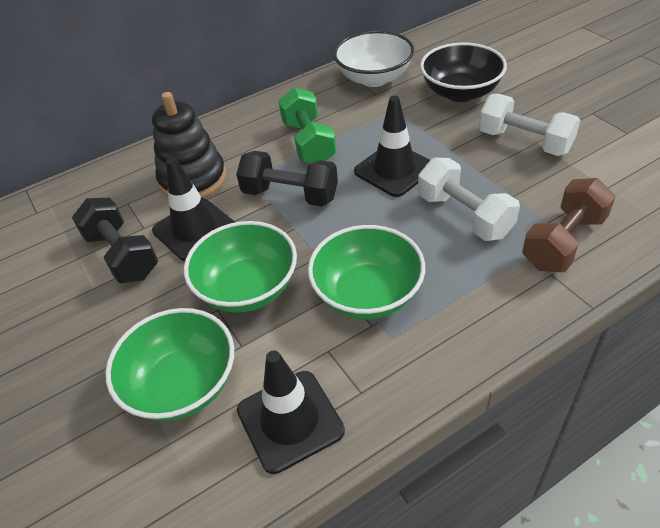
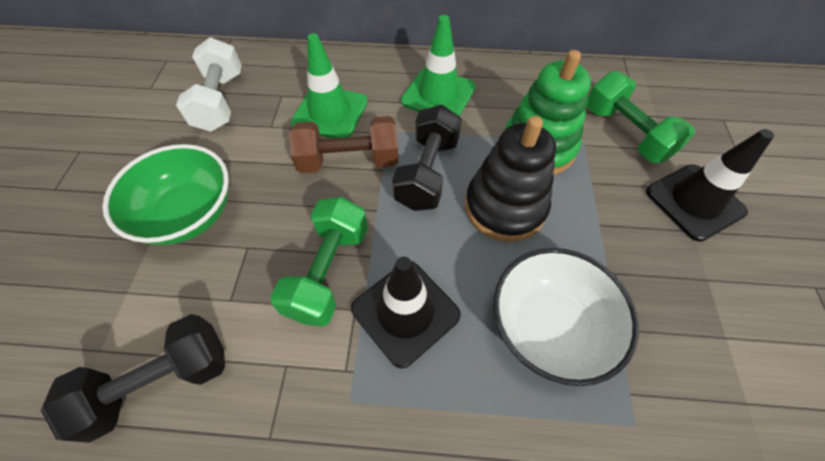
black bowl: [420,42,507,102] = 1 -> none = 0
black traffic cone: [152,157,235,261] [237,350,345,474] [354,96,430,197] = 3 -> [351,257,461,369] [646,129,774,242] = 2
green bowl: [105,308,234,421] [184,221,297,313] [308,225,425,320] = 3 -> [102,144,229,245] = 1
green dumbbell: [278,87,336,164] = 1 -> [270,197,368,327] [587,71,695,163] = 2
green stacking toy: none = 0 -> [505,50,591,175] = 1
green traffic cone: none = 0 -> [291,33,368,138] [401,15,476,116] = 2
white dumbbell: [418,158,520,241] [479,94,580,156] = 2 -> [176,37,242,132] = 1

